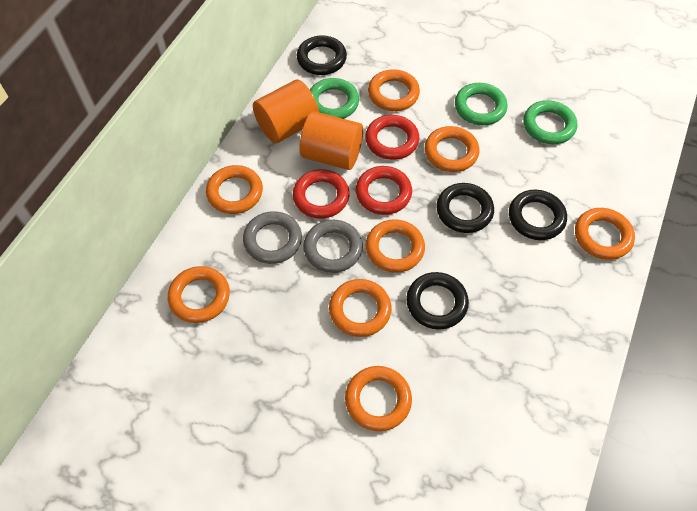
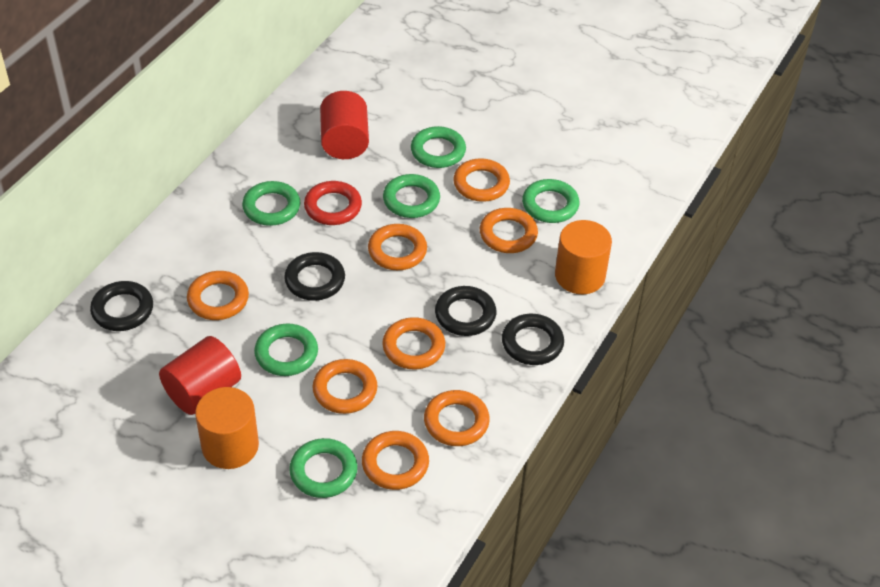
green ring: [310,78,359,119] [455,83,507,125] [523,100,577,144] = 3 -> [242,181,300,226] [254,324,318,376] [289,438,358,498] [383,174,440,218] [411,126,466,168] [522,179,579,223] = 6
grey ring: [243,211,302,264] [303,220,363,273] = 2 -> none = 0
red cylinder: none = 0 -> [159,336,241,415] [320,91,369,159] = 2
red ring: [293,169,350,219] [356,166,412,215] [365,115,419,160] = 3 -> [304,181,362,225] = 1

